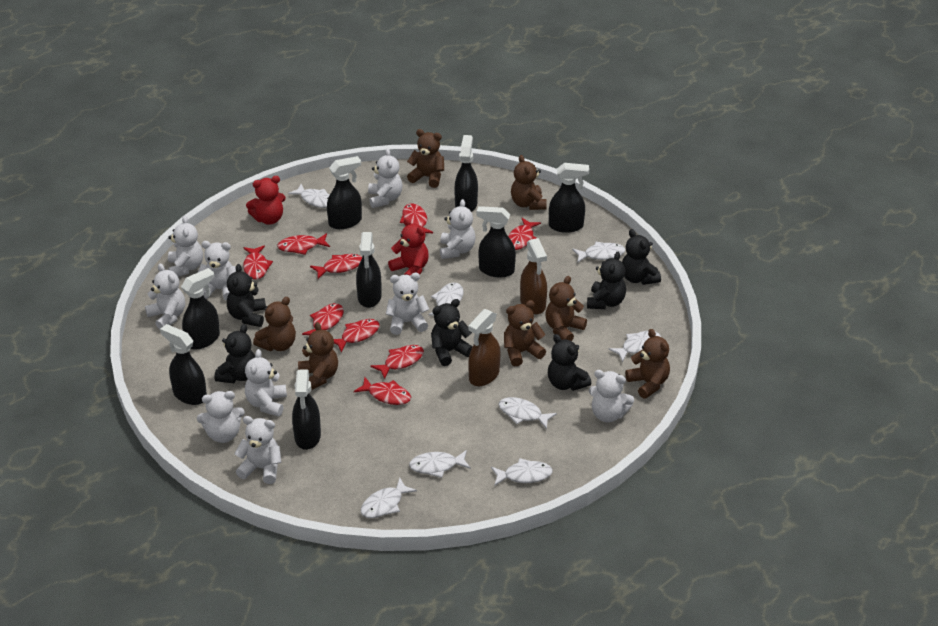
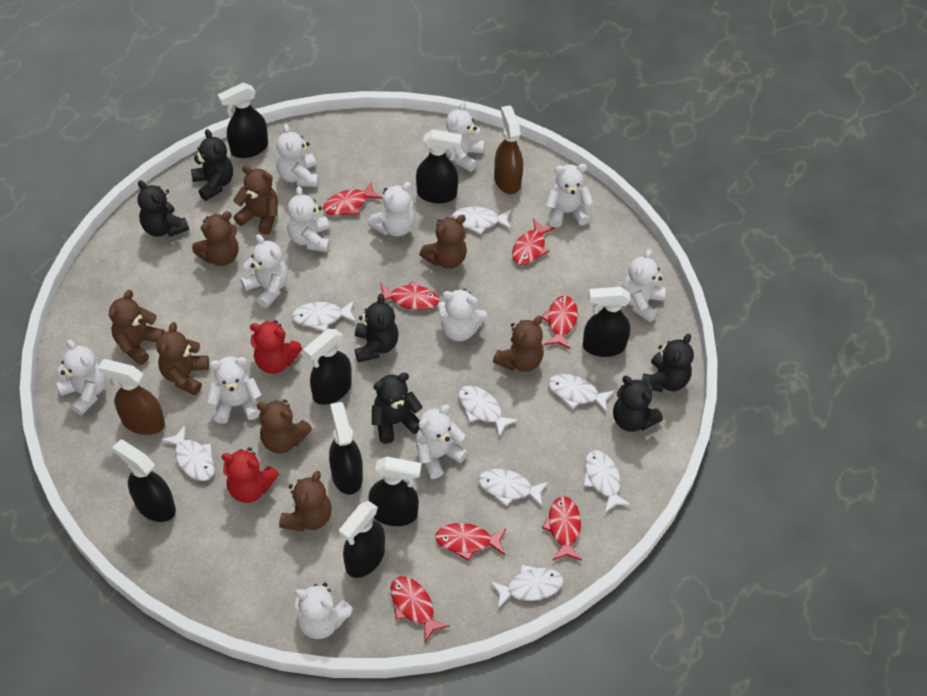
brown teddy bear: [253,297,296,351] [298,322,338,390] [407,129,444,188] [504,300,546,366] [511,155,547,210] [545,276,587,341] [625,329,670,399] = 7 -> [109,290,165,365] [156,322,209,395] [192,211,238,266] [233,165,278,235] [257,399,312,454] [279,471,332,531] [419,215,467,269] [493,316,544,372] = 8
red fish: [243,245,273,280] [277,233,330,255] [302,303,344,335] [310,254,362,279] [334,319,380,353] [354,377,411,405] [371,345,424,379] [400,204,433,233] [508,218,541,250] = 9 -> [323,182,382,215] [376,281,439,310] [390,576,450,642] [435,523,506,561] [512,219,555,265] [542,296,578,349] [542,496,582,561] = 7
white teddy bear: [145,263,185,329] [168,216,203,277] [197,391,245,443] [198,241,236,301] [235,416,281,484] [245,349,287,417] [368,148,402,208] [386,273,429,335] [440,199,476,259] [589,370,634,423] = 10 -> [56,340,106,415] [207,357,262,424] [241,234,288,308] [276,124,319,187] [287,186,330,252] [295,583,353,639] [368,182,414,236] [415,405,468,479] [437,289,487,341] [446,102,484,172] [546,164,593,228] [622,249,666,322] = 12

